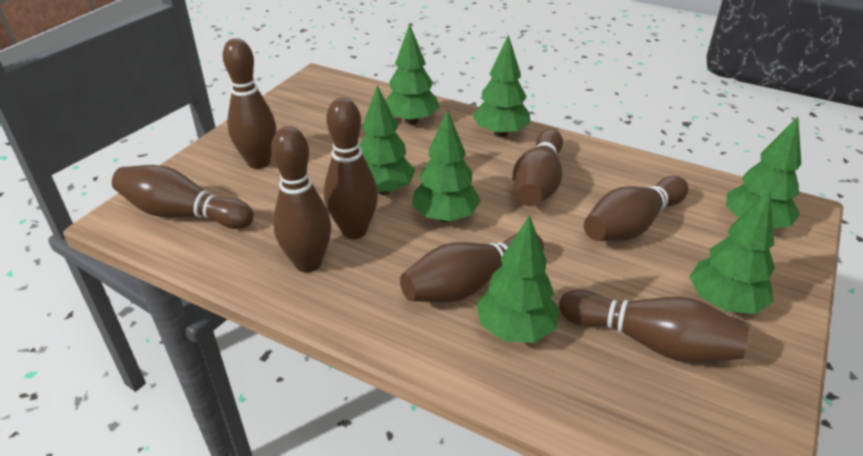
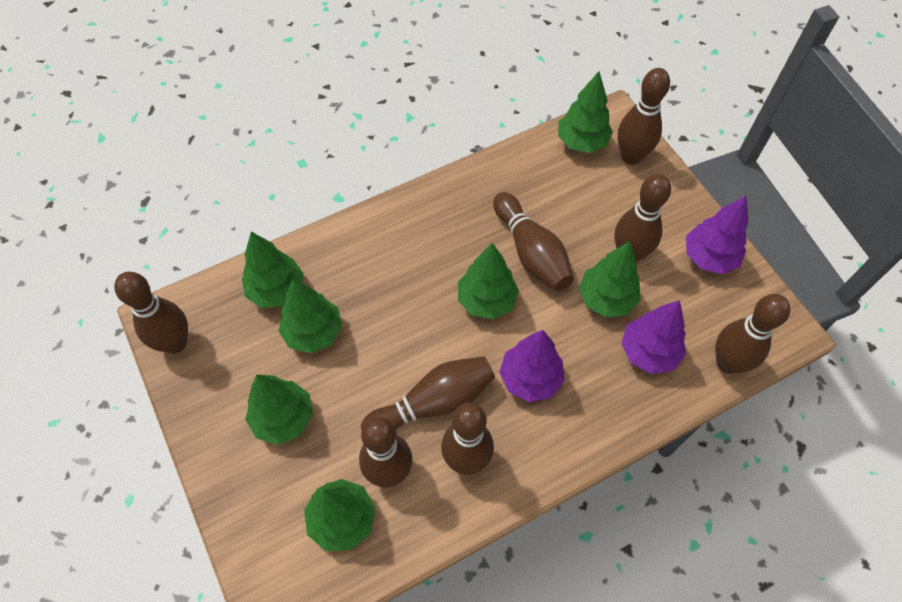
purple tree: none = 0 -> [499,330,565,402] [621,300,686,374] [686,196,748,274] = 3

